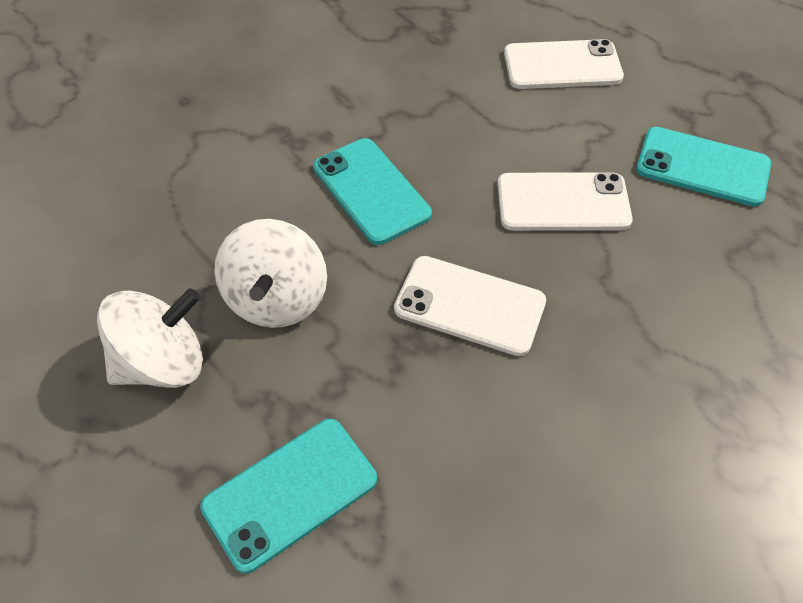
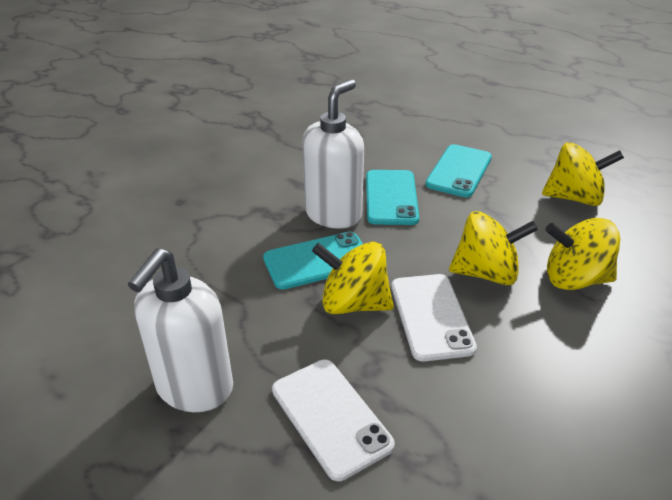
white phone: [394,256,546,356] [497,172,633,231] [504,39,624,89] = 3 -> [272,360,395,481] [391,274,477,362] = 2
white soap dispenser: none = 0 -> [128,248,233,412] [302,79,364,229] = 2
white spinning top: [97,288,203,388] [214,219,327,328] = 2 -> none = 0
yellow spinning top: none = 0 -> [312,242,394,314] [449,211,538,285] [542,142,624,206] [545,218,620,290] = 4

